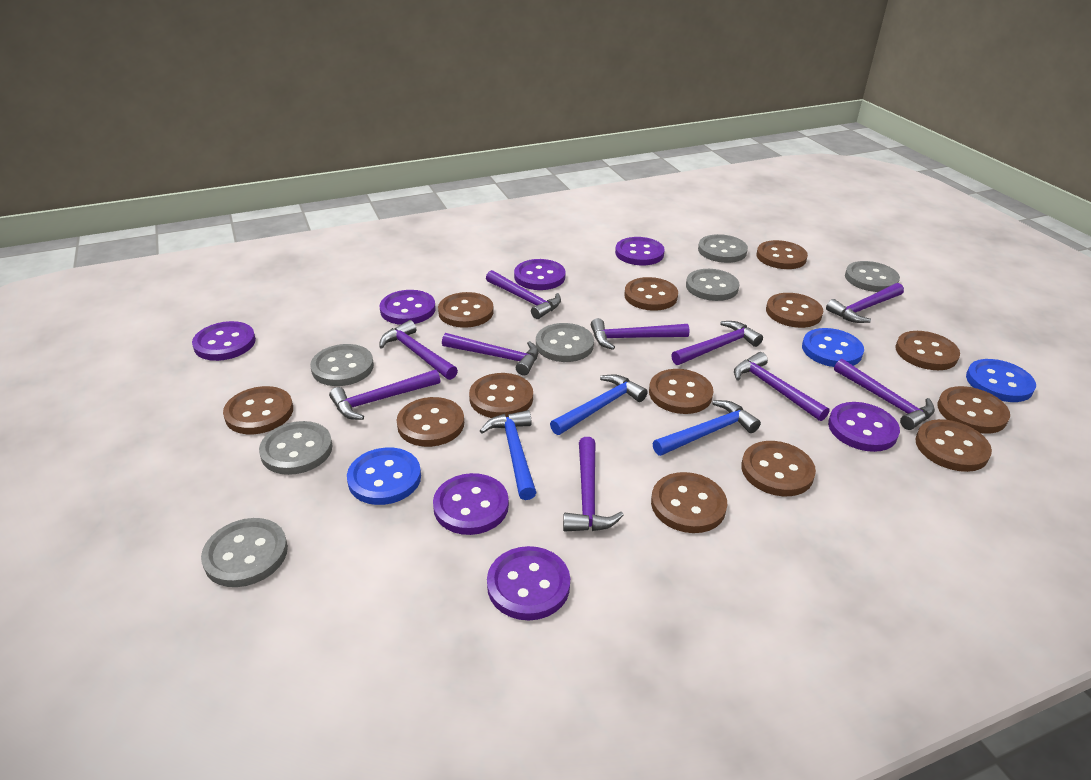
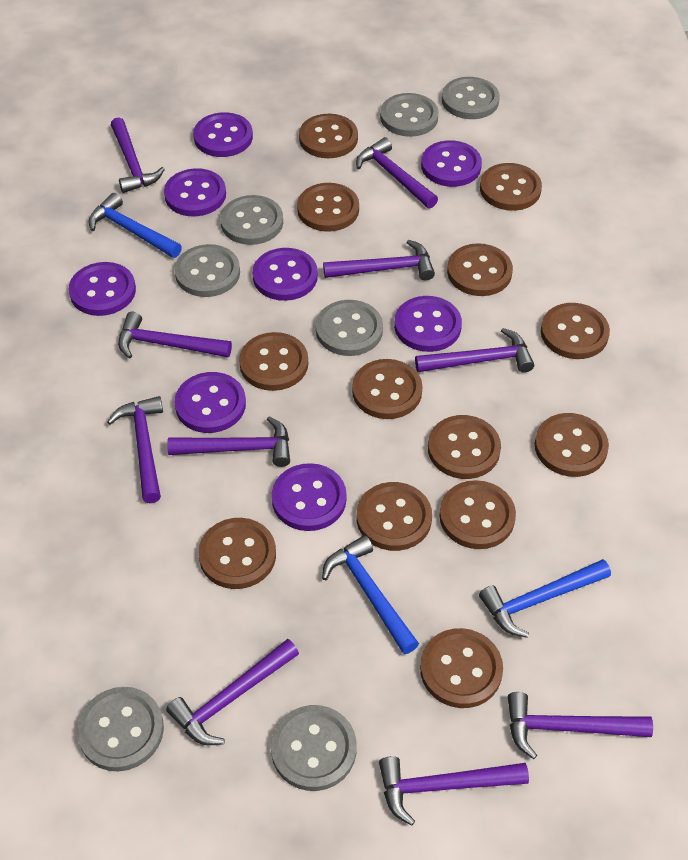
blue button: [347,448,421,505] [802,328,864,367] [966,359,1036,402] = 3 -> none = 0
purple button: [192,321,256,361] [380,290,435,325] [433,473,509,535] [487,546,570,620] [514,259,566,290] [615,237,665,265] [828,402,900,452] = 7 -> [69,262,136,316] [164,168,226,216] [175,372,246,433] [193,112,253,157] [252,248,318,301] [272,463,347,531] [394,296,462,352] [421,140,482,187] = 8

